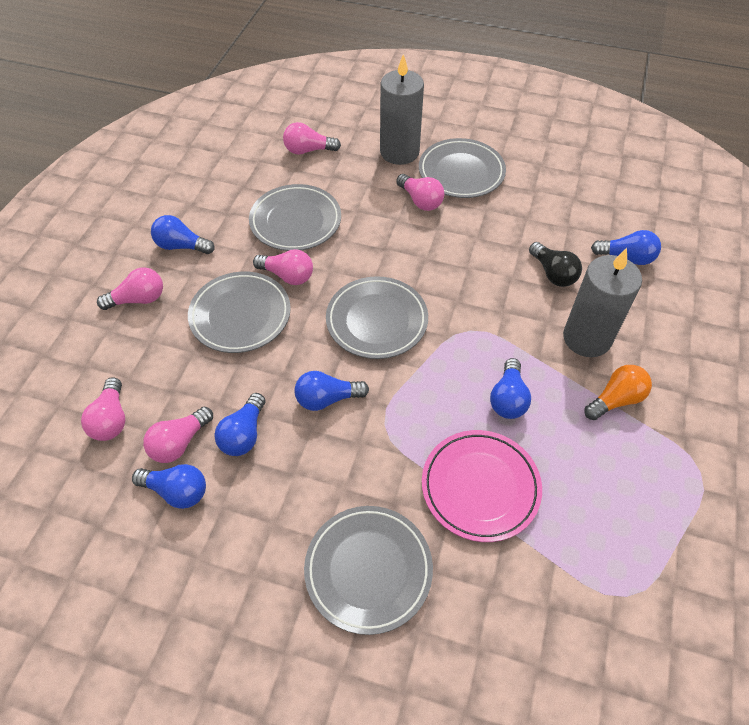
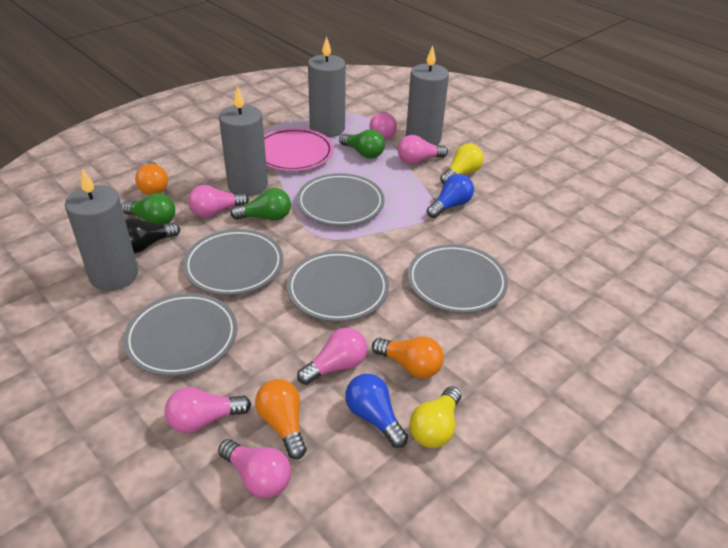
blue light bulb: [132,464,206,509] [151,215,215,254] [215,393,266,456] [295,371,369,411] [490,358,531,419] [591,230,661,265] = 6 -> [345,374,408,448] [427,174,474,218] = 2
green light bulb: none = 0 -> [121,193,175,224] [230,188,291,221] [339,129,385,159] = 3
grey candle: [380,54,424,165] [563,248,642,357] = 2 -> [65,168,138,291] [219,86,268,196] [308,36,346,137] [406,46,449,145] = 4
orange light bulb: [584,365,652,420] = 1 -> [135,161,168,195] [255,379,307,459] [372,337,444,378] = 3
yellow light bulb: none = 0 -> [409,386,461,448] [440,144,484,184] = 2

